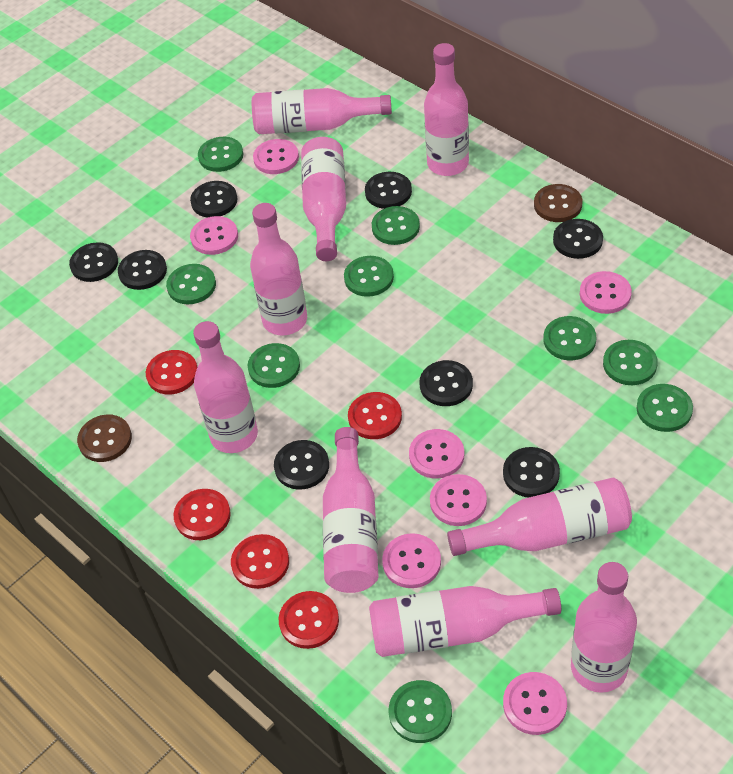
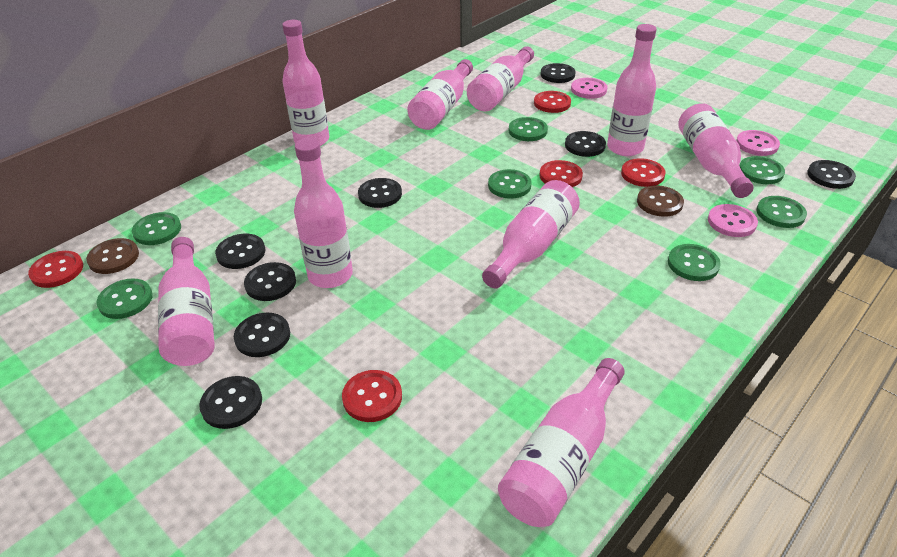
green button: [166,264,216,304] [198,137,243,172] [248,343,300,388] [344,256,394,297] [372,206,420,245] [389,680,452,743] [543,316,596,360] [603,340,658,385] [636,384,693,432] = 9 -> [96,279,153,319] [132,212,181,245] [488,169,532,199] [509,117,548,141] [668,244,721,281] [739,156,785,184] [757,196,807,228] = 7
pink button: [190,216,238,255] [253,139,299,174] [382,533,441,588] [409,429,464,479] [430,474,487,526] [503,672,567,735] [580,271,632,314] = 7 -> [571,78,608,99] [708,204,758,237] [736,130,780,156] = 3

